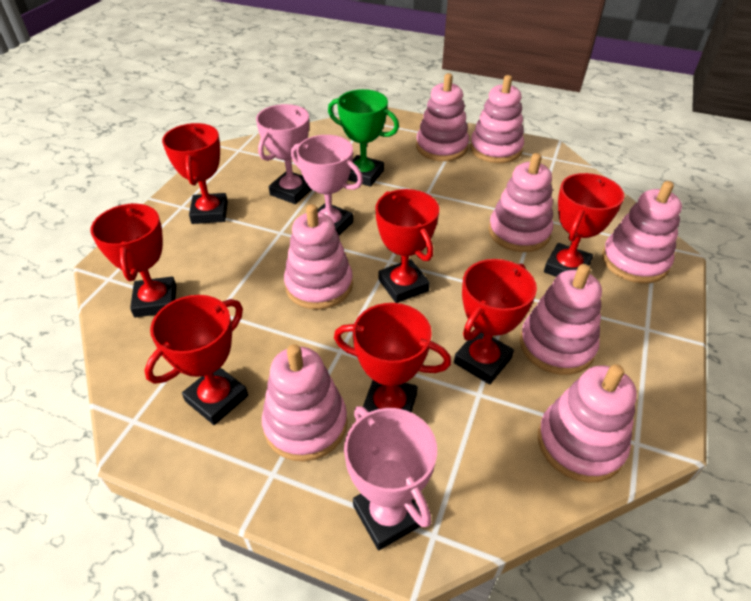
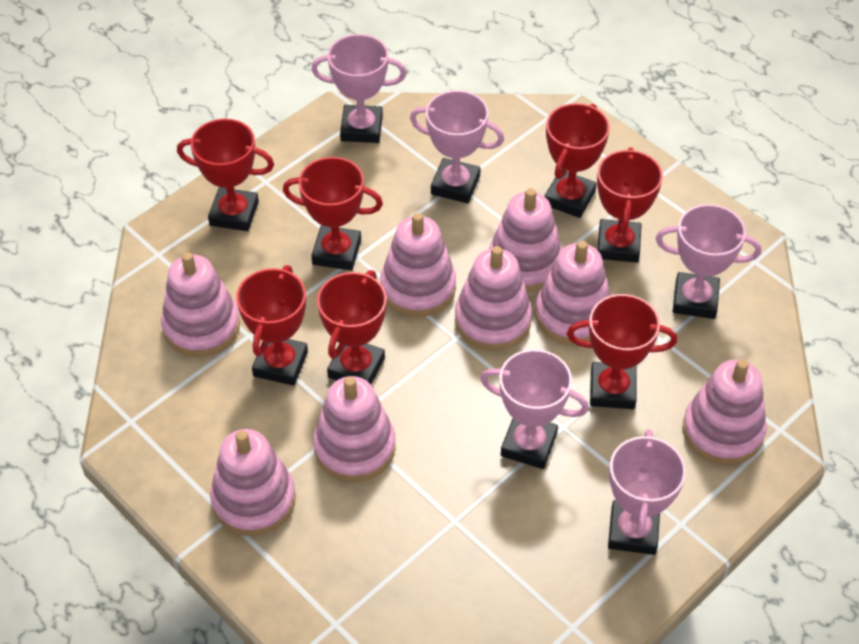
green trophy: [328,89,399,187] = 1 -> none = 0
pink trophy: [256,104,312,204] [291,135,363,235] [344,406,437,550] = 3 -> [311,34,407,143] [410,90,504,203] [480,349,589,469] [608,429,686,555] [656,204,761,319] = 5

